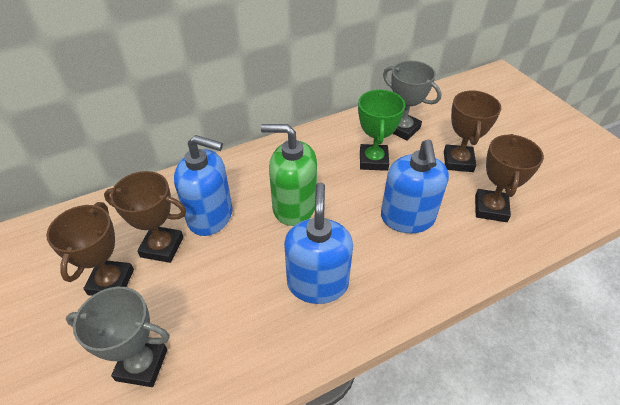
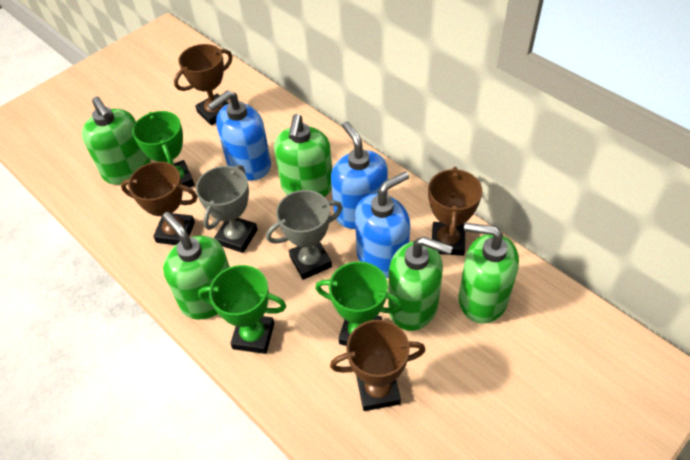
green soap dispenser: [261,124,317,226] = 1 -> [82,97,151,185] [163,212,230,320] [274,114,332,197] [388,236,453,331] [459,223,519,324] = 5
green trophy: [358,90,405,171] = 1 -> [132,111,195,187] [198,265,286,354] [315,261,404,346] = 3

